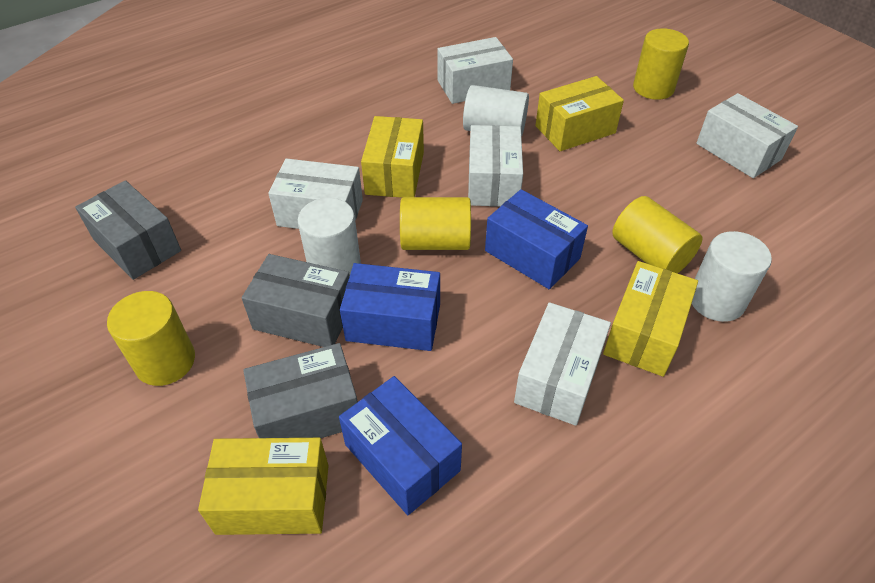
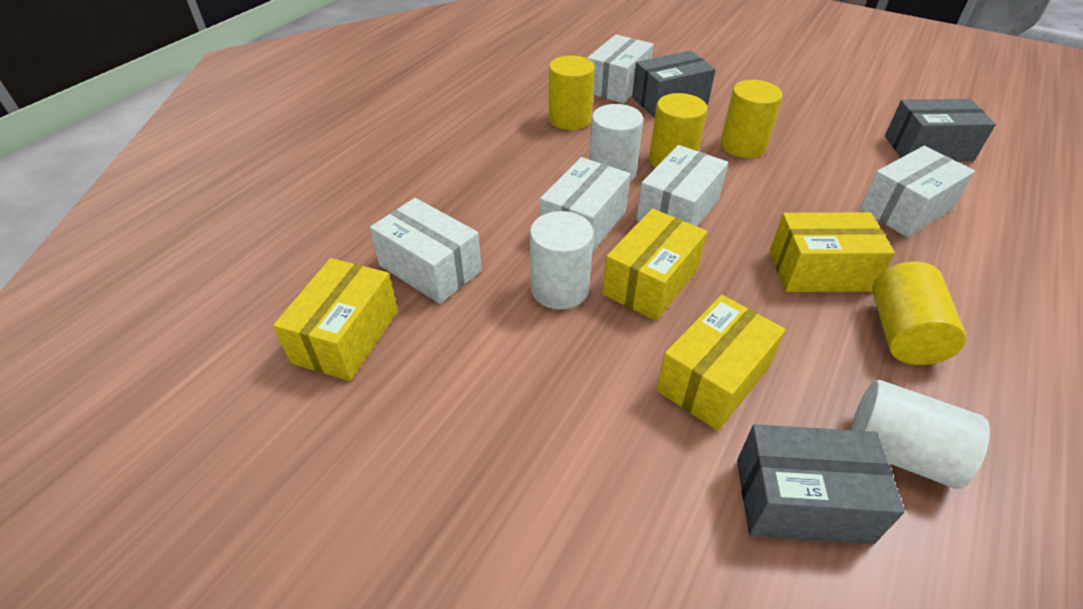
blue box: [339,376,462,515] [340,263,440,351] [485,189,588,289] = 3 -> none = 0

